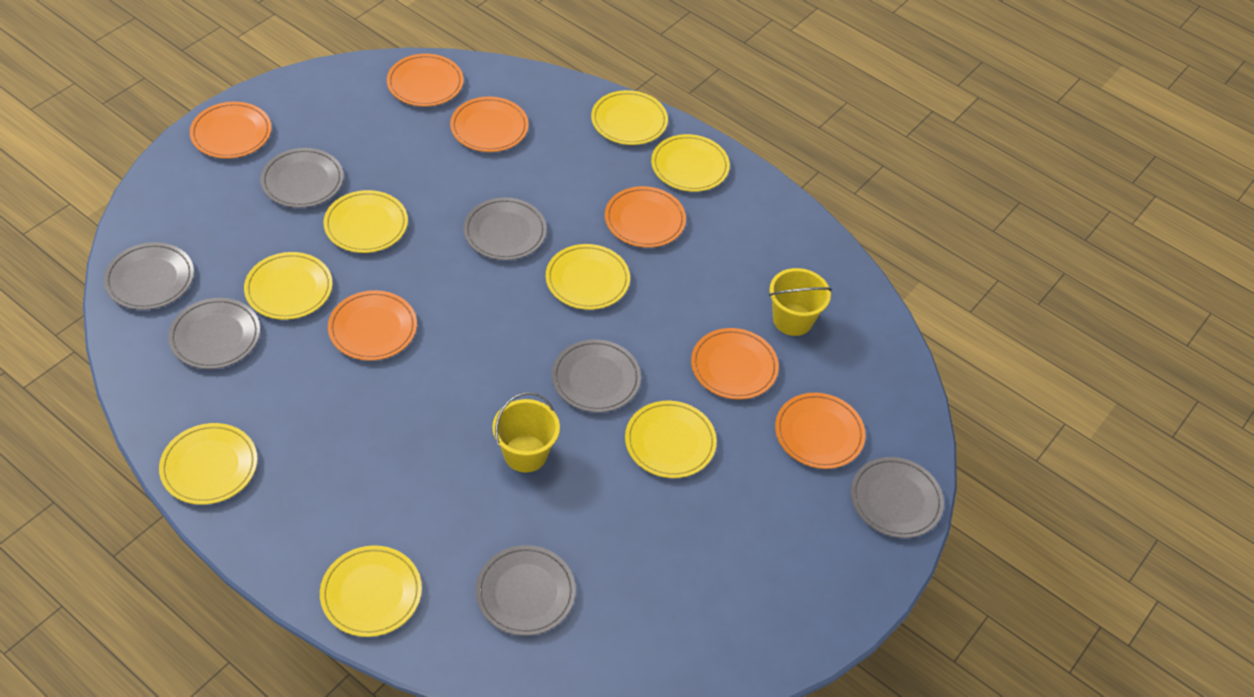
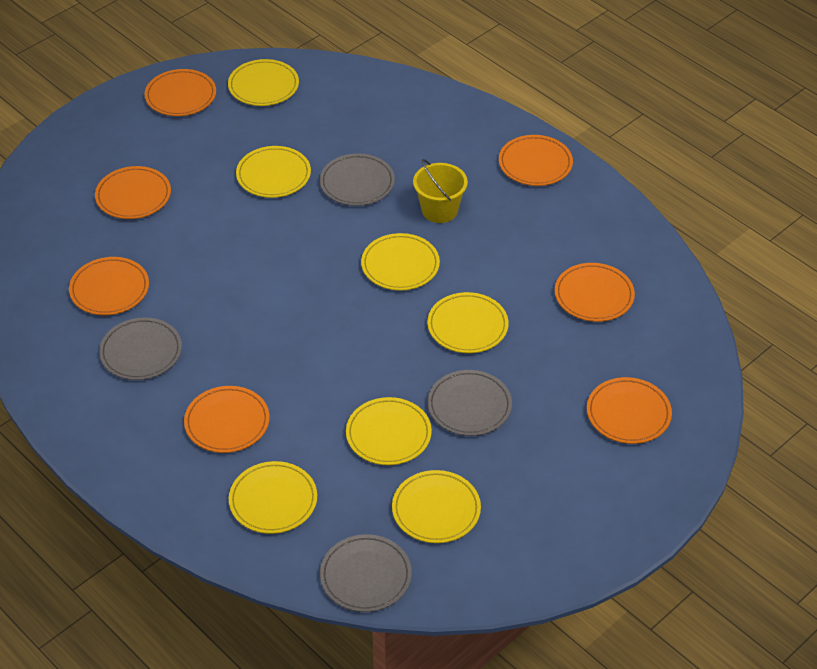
grey plate: [104,242,194,310] [168,298,260,369] [260,148,344,208] [463,198,547,260] [476,545,576,636] [552,339,641,412] [851,457,944,538] = 7 -> [99,317,182,380] [320,153,395,206] [320,534,412,612] [428,370,512,436] = 4
yellow bucket: [492,392,560,473] [769,268,832,336] = 2 -> [413,159,468,223] = 1
yellow plate: [159,423,257,505] [244,252,333,320] [320,545,422,637] [323,190,408,253] [546,244,630,310] [591,90,668,145] [625,401,717,478] [651,134,730,192] = 8 -> [228,59,299,106] [229,461,317,534] [236,146,311,198] [346,397,432,465] [361,233,440,291] [392,470,481,543] [427,292,509,353] = 7

